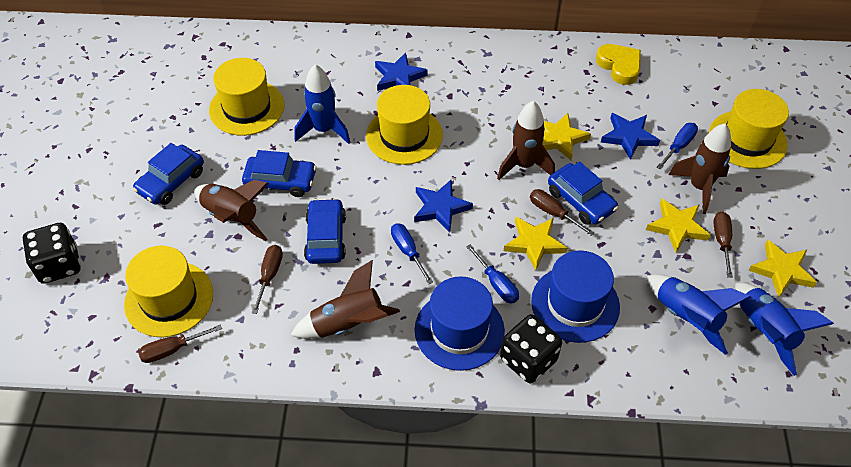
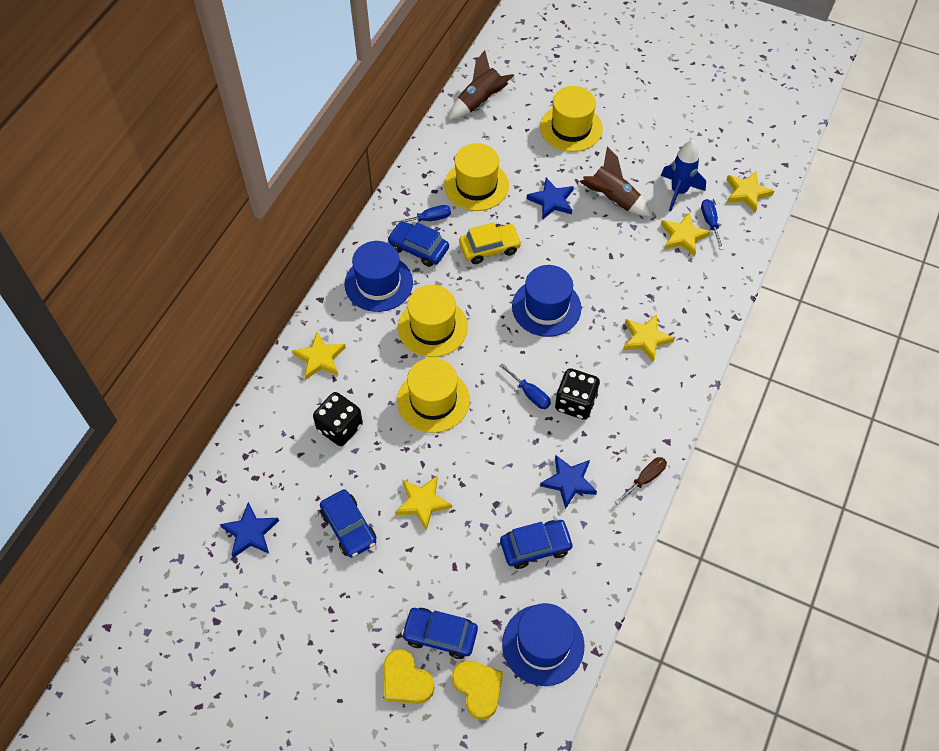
blue hat: [415,276,505,371] [531,251,620,343] = 2 -> [344,241,413,312] [502,603,585,686] [512,265,582,337] = 3
blue rocket: [294,64,350,144] [647,274,751,355] [735,282,834,376] = 3 -> [661,140,706,211] = 1
brown rocket: [194,180,269,241] [290,260,400,339] [497,101,555,180] [668,123,731,214] = 4 -> [449,50,514,119] [580,146,651,216] = 2
brown screwdriver: [138,324,222,363] [252,245,283,314] [530,189,594,235] [713,211,733,278] = 4 -> [614,457,667,505] = 1
yellow car: none = 0 -> [459,222,522,264] = 1
yellow heart: [596,44,641,85] = 1 -> [384,649,435,704] [452,661,503,720] = 2
yellow star: [504,217,567,271] [542,113,591,160] [646,199,711,253] [748,239,817,298] = 4 -> [292,332,346,380] [395,476,452,530] [623,314,675,362] [661,212,711,256] [727,171,774,213] = 5

